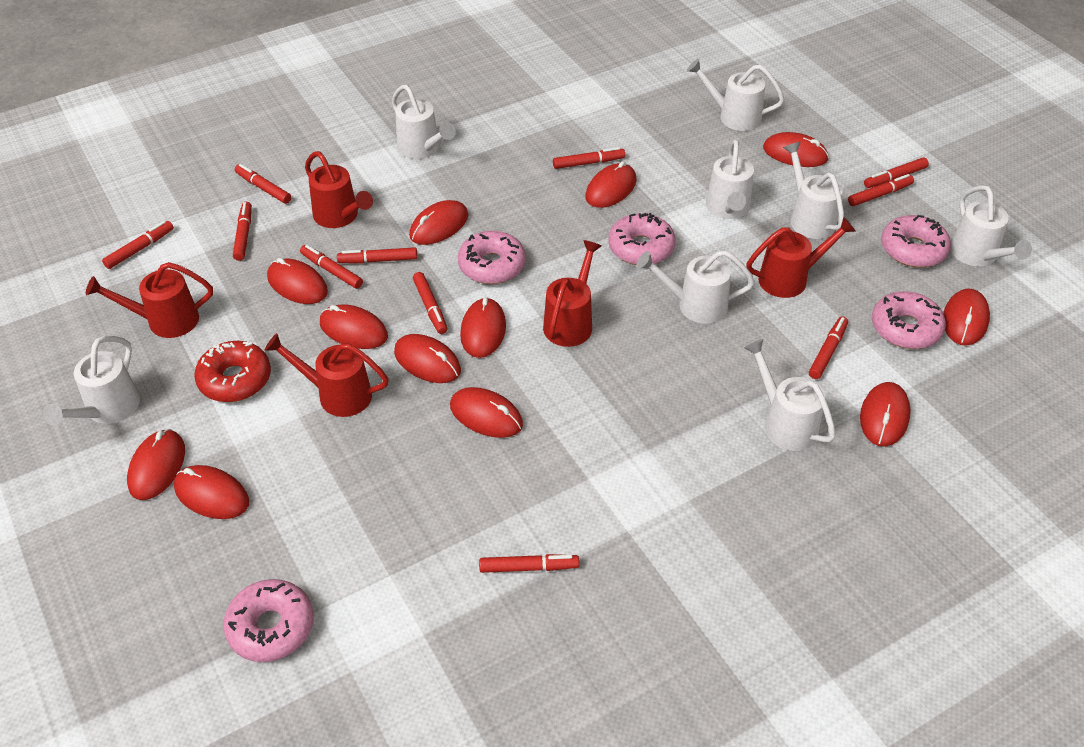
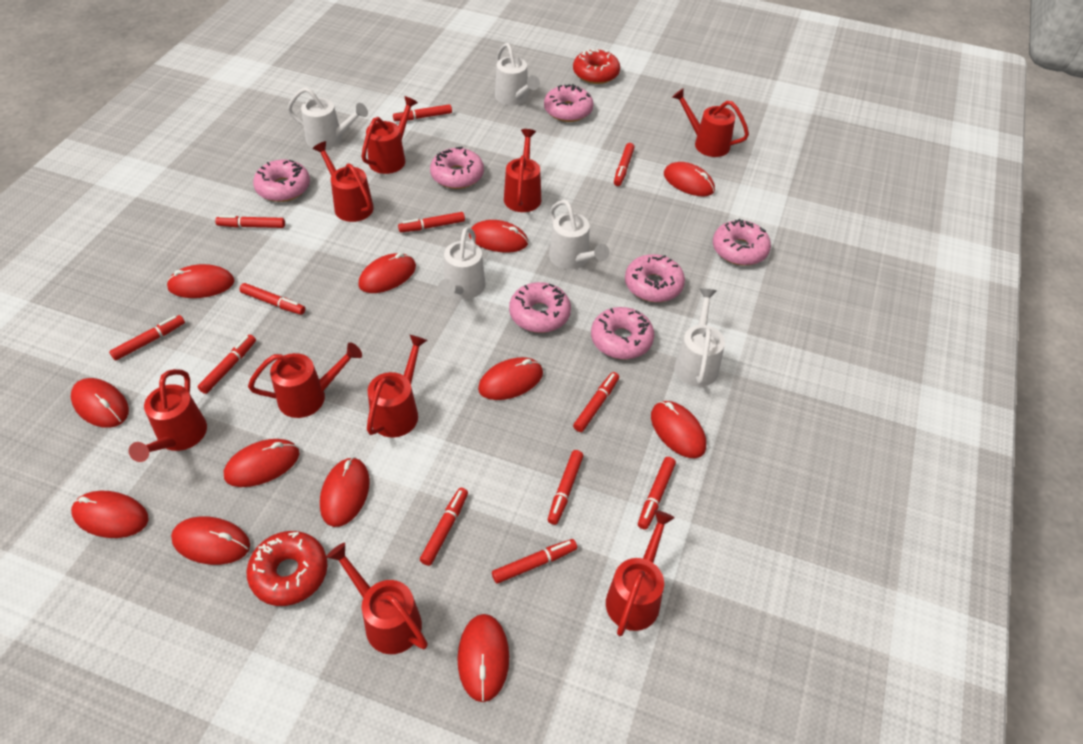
pink donut: [223,579,314,662] [458,231,526,284] [608,213,676,265] [872,291,946,349] [881,215,951,268] = 5 -> [253,160,310,202] [430,146,484,189] [509,282,571,333] [544,84,593,122] [591,307,654,359] [625,254,685,302] [713,219,771,266] = 7
red donut: [194,341,271,402] = 1 -> [247,531,328,606] [573,49,620,84] = 2
red marker: [102,221,174,269] [233,202,252,261] [235,164,291,204] [300,245,363,289] [337,247,417,263] [413,272,448,334] [479,554,579,573] [553,147,625,169] [809,316,848,379] [848,174,914,206] [864,158,929,188] = 11 -> [109,315,185,361] [198,335,256,394] [215,215,285,228] [239,283,305,315] [393,104,452,121] [398,212,465,232] [420,488,468,566] [492,539,577,584] [548,450,583,525] [573,372,619,432] [614,143,635,186] [638,457,676,530] = 12
red watering can: [86,262,213,338] [265,333,389,417] [305,151,373,228] [543,240,602,347] [746,217,856,298] = 5 -> [129,369,207,462] [248,342,362,418] [312,141,374,222] [326,543,428,654] [361,96,418,174] [367,335,427,438] [504,129,541,212] [606,510,675,636] [672,88,749,157] = 9
white watering can: [43,336,140,426] [392,85,456,159] [637,250,755,324] [687,59,784,131] [706,140,754,219] [744,339,836,451] [783,142,844,239] [950,185,1032,266] = 8 -> [287,87,368,149] [438,227,486,299] [495,43,540,105] [549,200,609,269] [674,288,725,387] = 5

